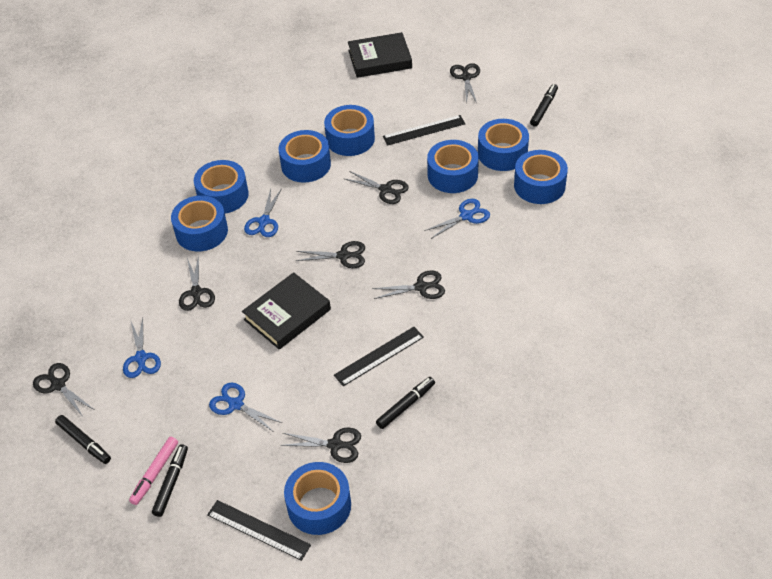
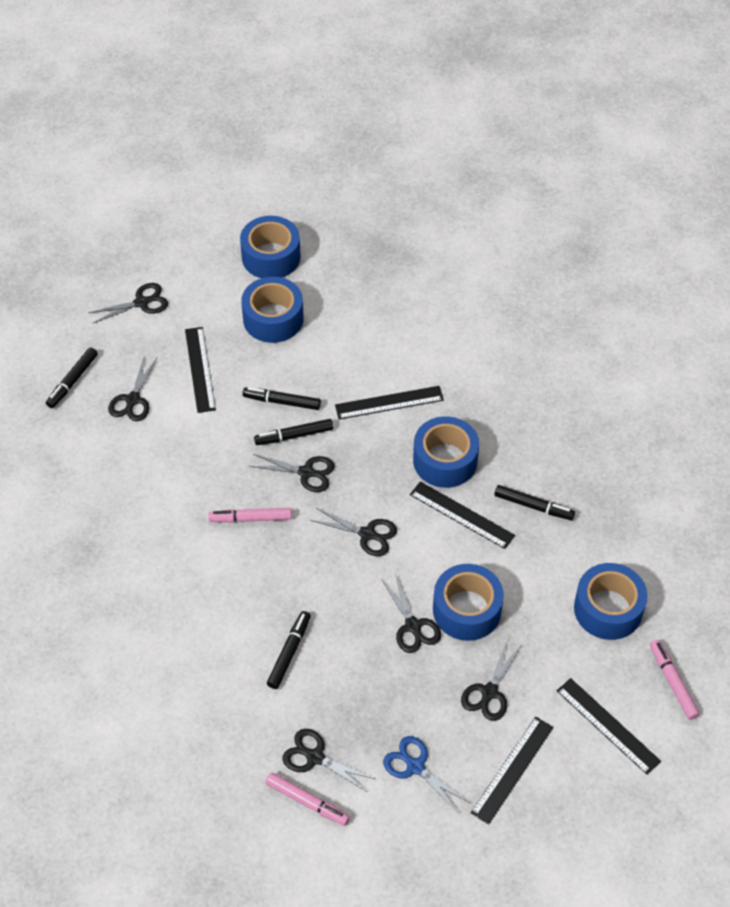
black book: [242,272,331,350] [348,32,412,78] = 2 -> none = 0
black marker: [55,415,111,464] [152,444,188,517] [376,377,435,429] [530,84,558,126] = 4 -> [46,347,98,408] [243,387,321,410] [254,419,333,445] [267,611,311,689] [494,485,575,520] = 5
black ruler: [207,500,311,561] [334,327,424,386] [383,115,465,145] = 3 -> [185,327,216,413] [335,386,444,419] [410,482,515,549] [471,717,553,825] [557,678,661,775] = 5
blue scissors: [123,318,161,378] [209,382,282,432] [244,188,282,237] [424,199,490,239] = 4 -> [383,736,470,814] = 1
blue tape: [171,195,228,251] [194,160,249,214] [279,130,331,183] [284,462,351,535] [324,105,375,156] [427,140,479,193] [478,119,529,171] [514,150,568,204] = 8 -> [240,216,301,278] [241,277,304,343] [413,416,479,488] [433,564,504,641] [574,563,647,640] = 5
pink marker: [129,437,178,505] = 1 -> [208,508,292,523] [265,773,350,826] [650,640,700,720] = 3

